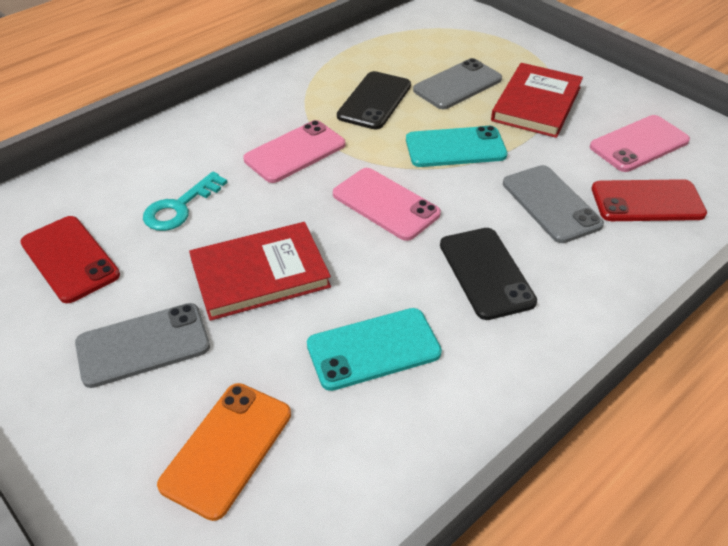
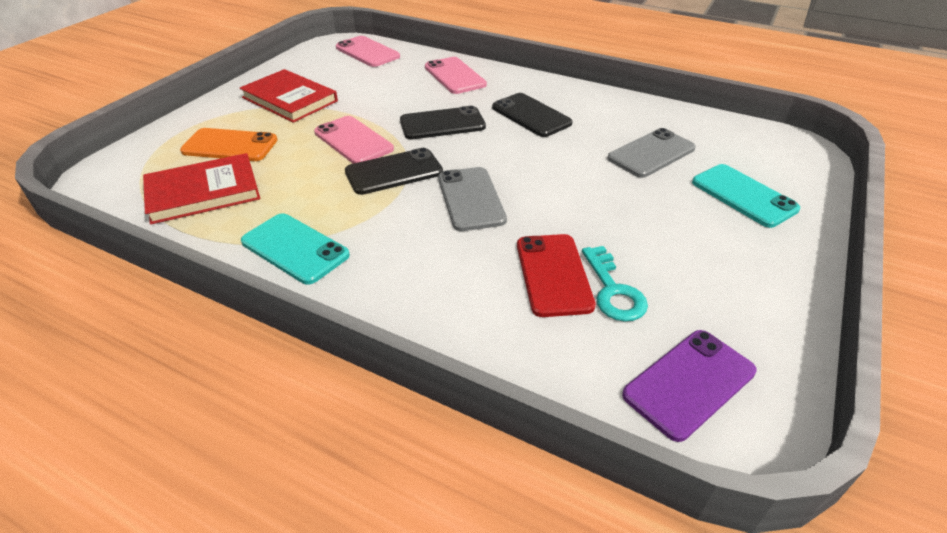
black phone: [337,71,411,130] [440,228,537,320] = 2 -> [345,148,443,195] [400,106,486,139] [492,93,573,137] = 3
grey phone: [75,303,210,388] [413,58,502,109] [503,165,604,243] = 3 -> [438,167,507,231] [607,128,696,178] = 2
purple phone: none = 0 -> [622,330,757,442] = 1
red phone: [20,216,120,303] [592,179,707,221] = 2 -> [517,234,596,317] = 1

